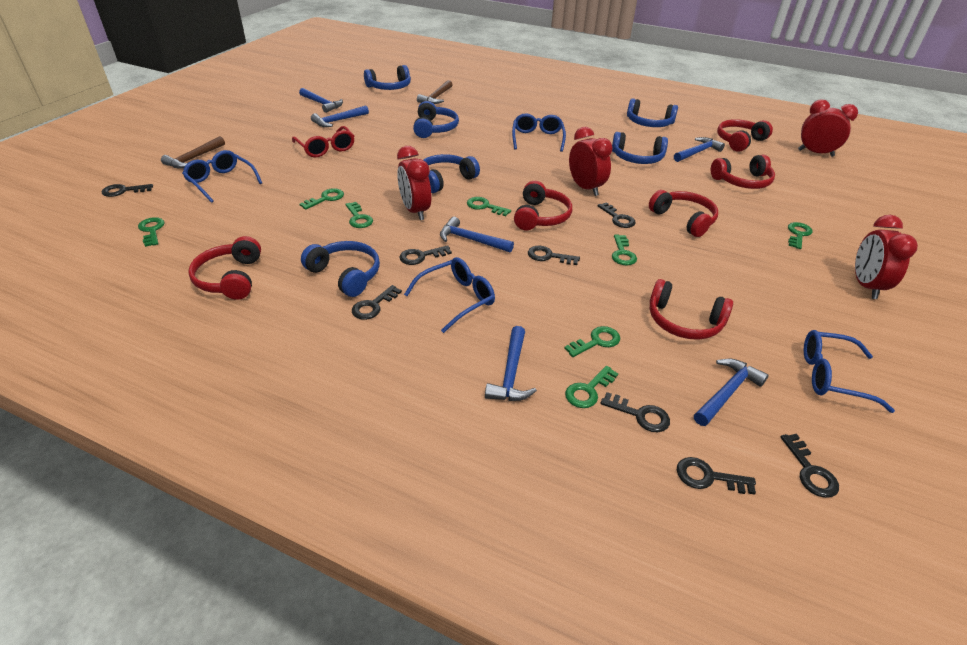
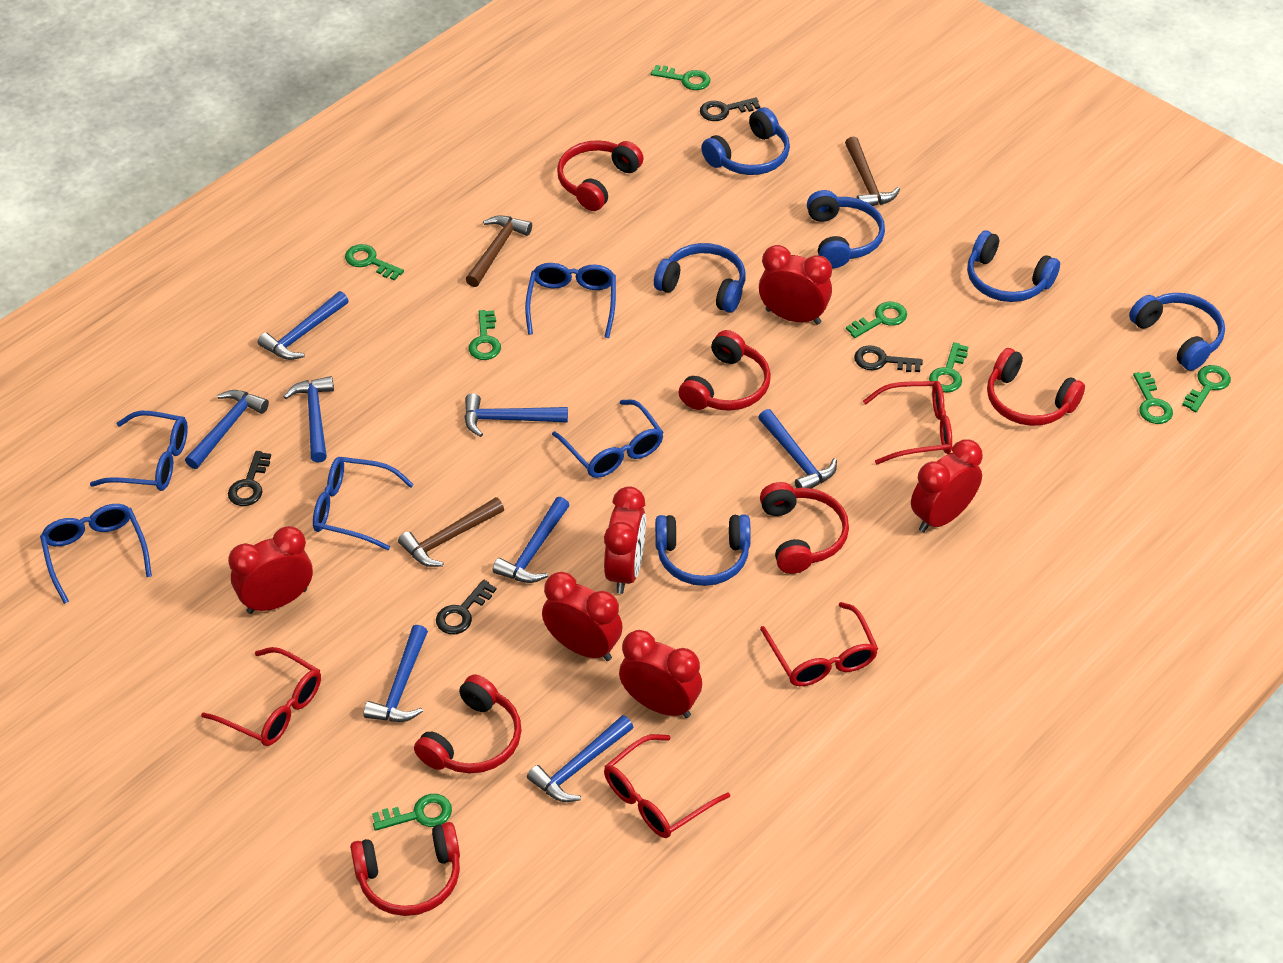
black key: [102,184,153,197] [352,285,402,320] [399,245,452,265] [528,246,580,265] [598,202,636,228] [600,392,670,432] [677,457,756,495] [780,434,839,498] = 8 -> [228,451,271,506] [436,580,497,634] [700,97,760,121] [854,345,923,372] = 4
blue glasses: [182,150,262,203] [404,257,495,333] [512,113,566,152] [804,330,895,413] = 4 -> [40,504,152,604] [90,411,188,491] [313,457,414,550] [525,263,616,338] [552,399,664,478] = 5
blue hammer: [299,88,343,113] [311,105,369,127] [440,217,514,253] [485,326,537,401] [674,137,725,162] [694,359,769,426] = 6 -> [185,390,269,469] [258,291,349,360] [283,376,334,463] [363,625,428,722] [464,393,568,437] [492,497,569,583] [527,715,633,802] [758,409,837,489] = 8
brown hammer: [161,136,225,169] [417,80,453,104] = 2 -> [398,497,504,567] [465,215,532,287] [845,136,900,206] = 3
red clock: [397,146,431,220] [569,127,612,196] [798,99,858,157] [855,215,918,299] = 4 -> [228,526,313,614] [542,572,623,661] [604,486,646,594] [619,630,702,718] [759,245,832,325] [911,439,983,532] = 6
red glasses: [292,126,354,157] = 1 -> [201,647,321,746] [604,734,730,838] [760,602,878,686] [863,381,952,464] = 4

